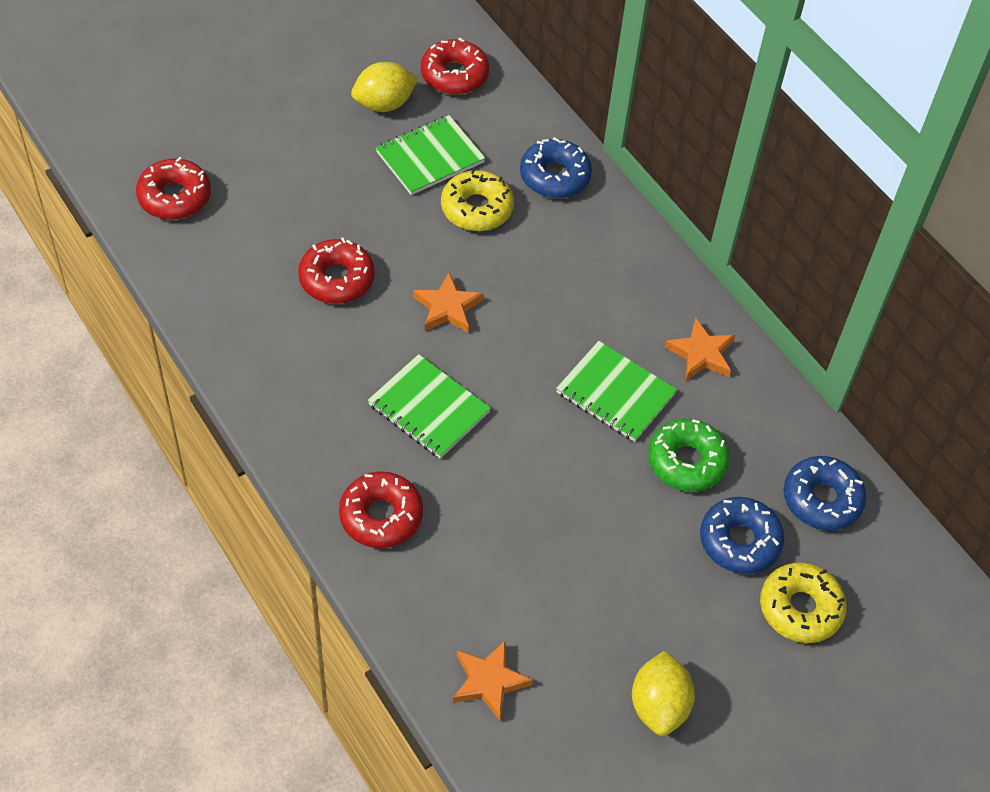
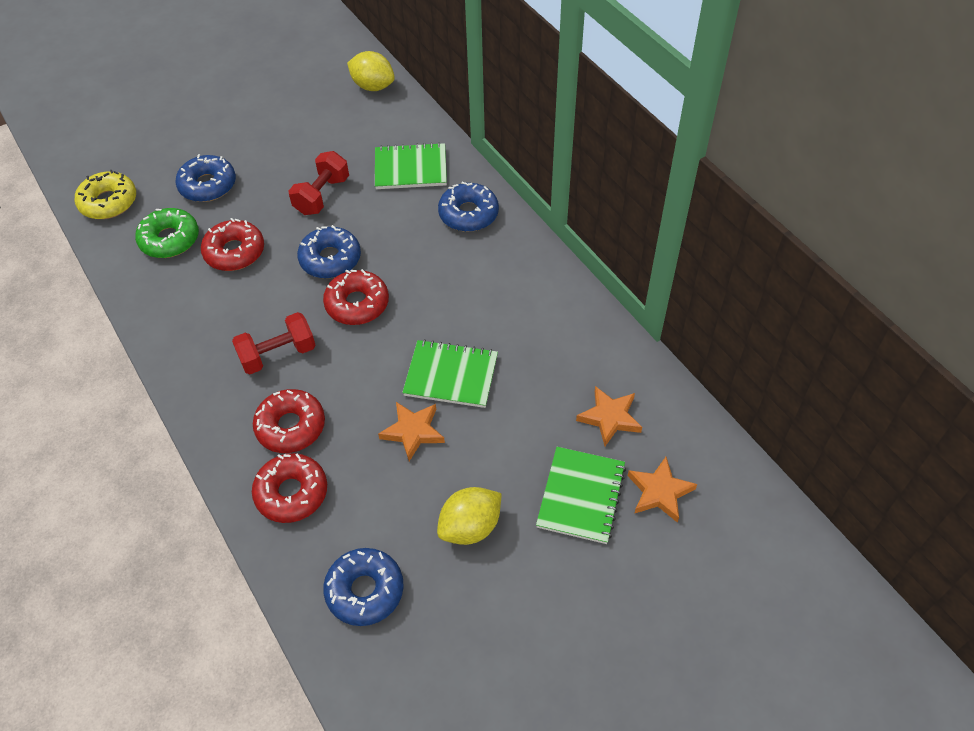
blue donut: [520,137,592,198] [700,497,784,574] [784,456,866,530] = 3 -> [175,154,236,202] [297,225,361,278] [323,548,404,626] [438,182,499,232] = 4
red dumbbell: none = 0 -> [232,312,315,374] [288,151,349,215] = 2
yellow donut: [441,168,514,231] [760,563,847,643] = 2 -> [74,170,136,219] = 1

